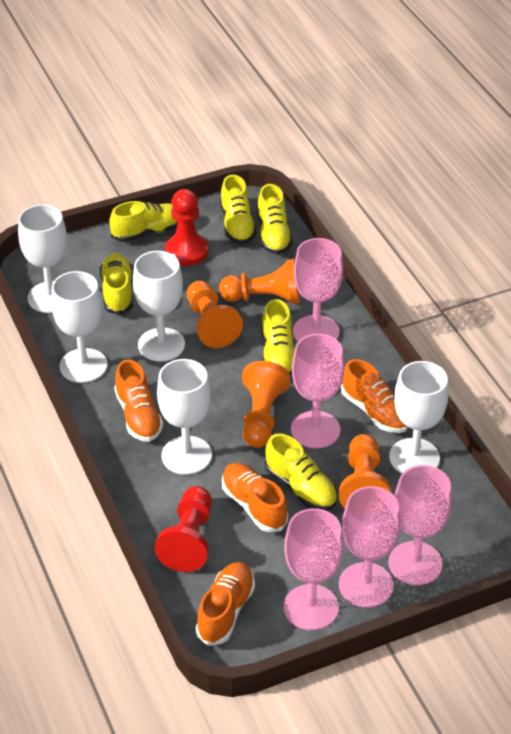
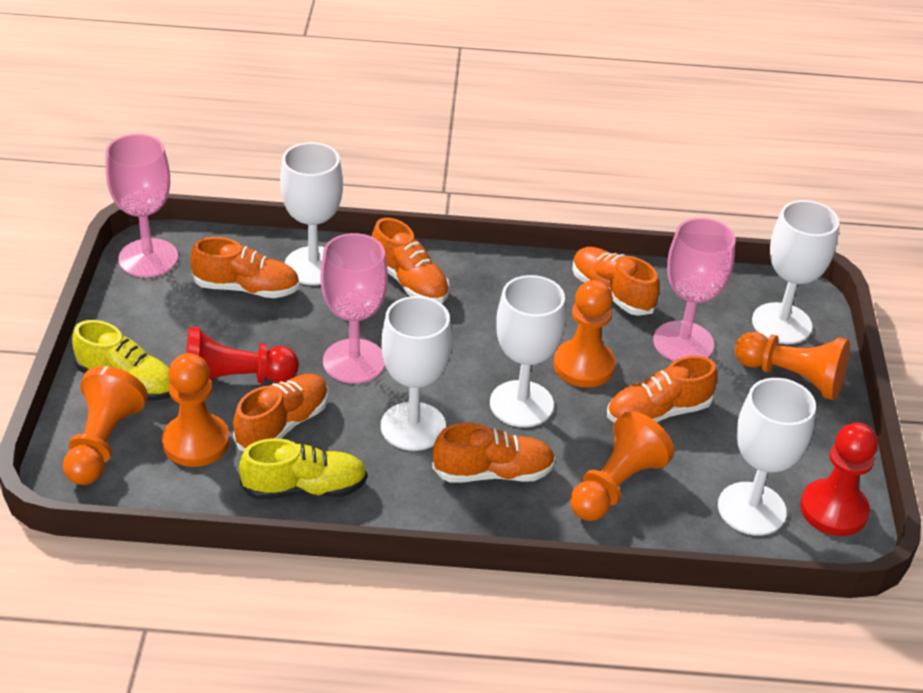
orange pawn: [187,280,243,348] [219,259,300,304] [242,361,291,448] [339,434,391,508] = 4 -> [63,366,148,485] [162,353,230,467] [554,280,616,388] [570,411,674,521] [735,332,850,400] = 5
orange shoe: [114,360,163,442] [196,562,255,646] [222,463,288,532] [341,359,408,433] = 4 -> [190,237,299,298] [233,374,328,451] [372,218,450,303] [432,423,556,482] [572,247,660,316] [607,356,718,423] = 6
pink goblet: [284,508,343,630] [291,334,345,448] [293,238,343,342] [339,486,400,607] [388,465,452,585] = 5 -> [106,134,178,277] [321,233,388,383] [653,218,736,361] = 3
yellow shoe: [100,253,133,315] [109,201,178,242] [220,175,257,244] [257,184,293,255] [261,299,295,375] [265,434,338,511] = 6 -> [72,320,171,401] [239,438,367,500] = 2

